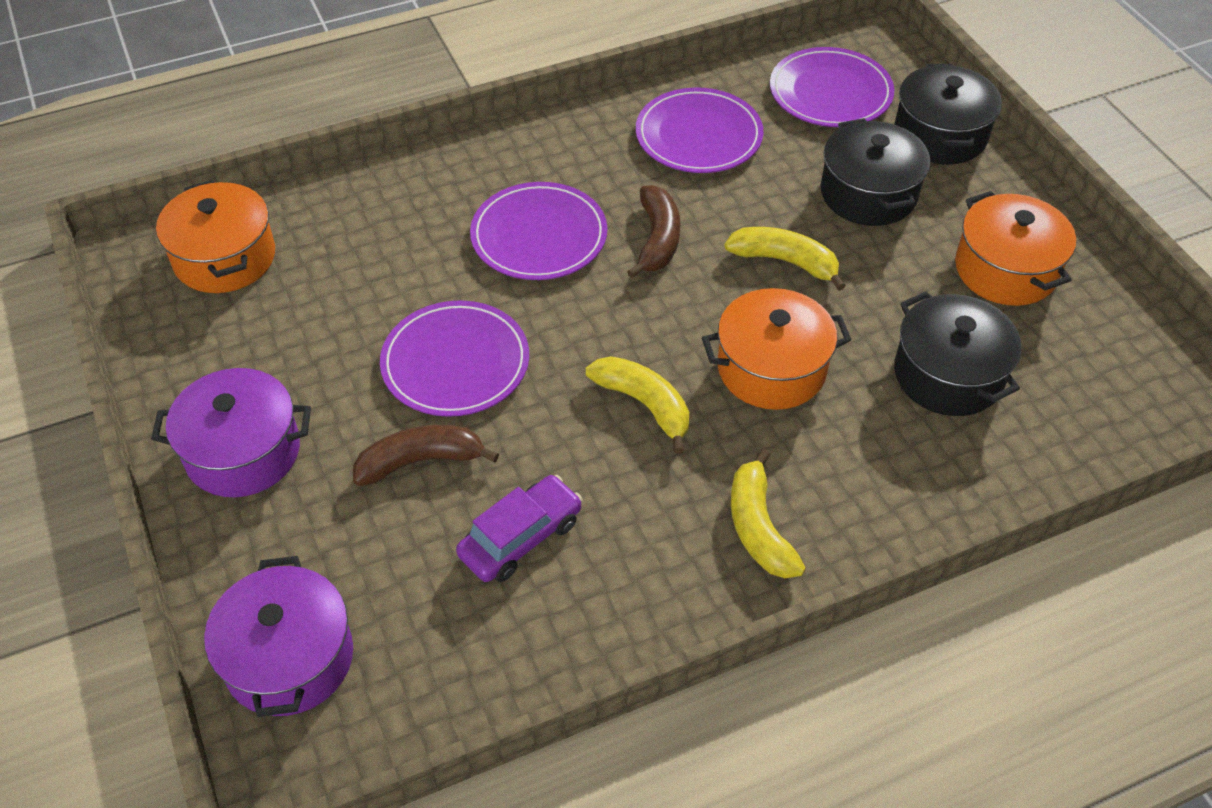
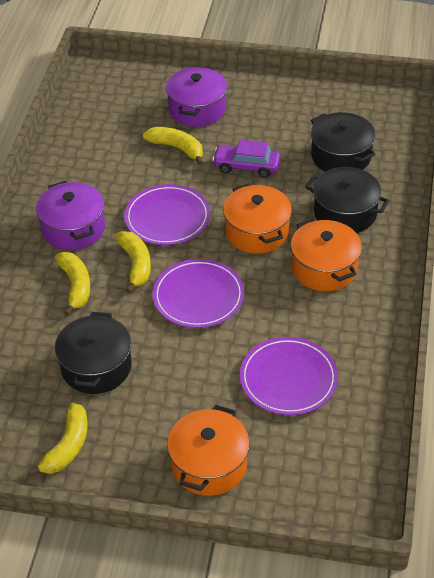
brown banana: [353,425,499,486] [627,185,680,278] = 2 -> none = 0
purple plate: [380,300,529,417] [470,182,607,280] [636,88,764,173] [770,47,894,127] = 4 -> [124,184,210,245] [153,259,244,328] [240,337,338,415] = 3
yellow banana: [586,356,689,454] [725,227,846,291] [731,448,806,578] = 3 -> [28,403,88,476] [55,252,90,316] [115,231,151,293] [143,127,203,165] = 4

